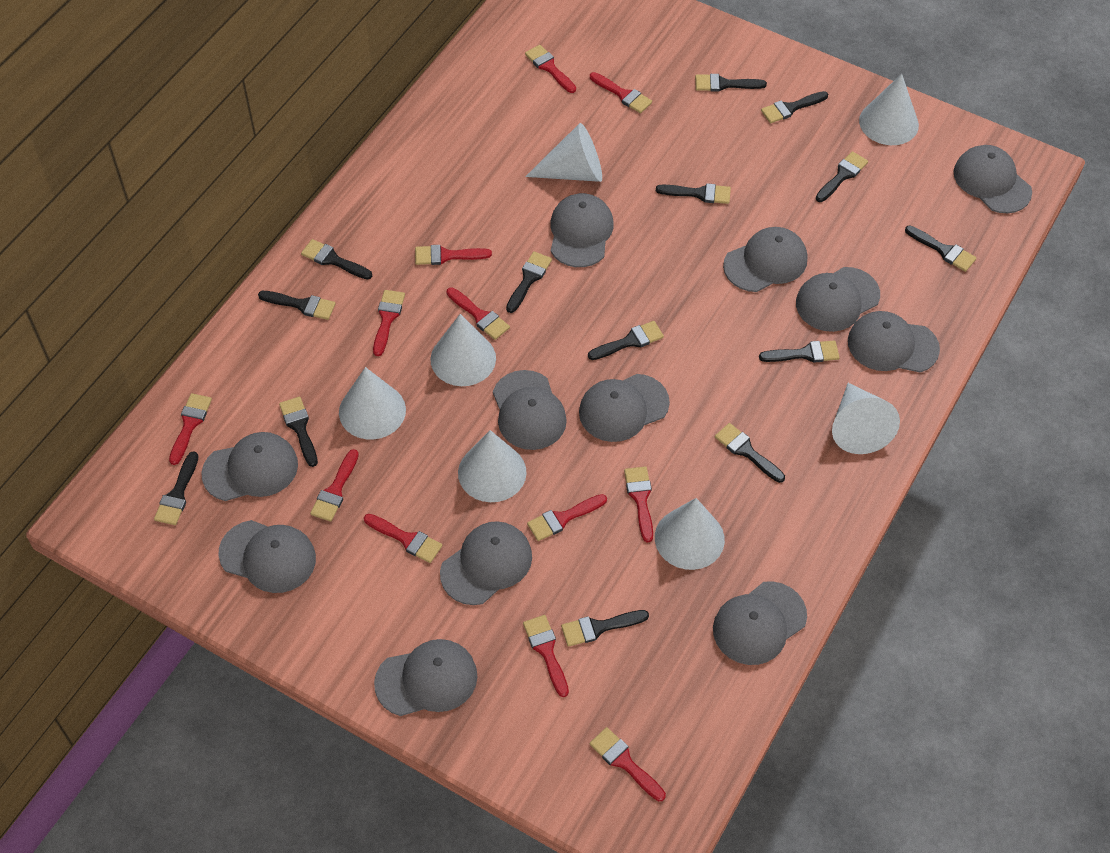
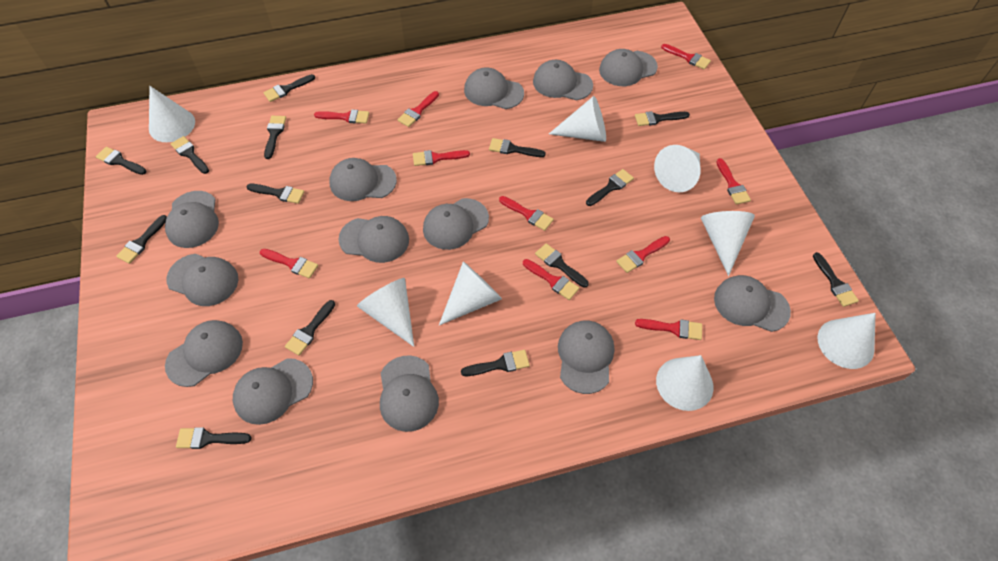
grey cap: [201,432,298,501] [218,520,316,593] [374,639,477,716] [440,521,532,605] [493,370,567,450] [550,193,614,267] [579,374,670,442] [713,581,807,665] [723,227,807,292] [796,267,880,332] [848,311,940,372] [954,145,1032,213] = 12 -> [165,191,219,248] [165,320,243,387] [166,254,238,306] [233,358,313,425] [329,158,397,201] [339,216,409,263] [380,355,439,432] [423,198,489,250] [464,68,524,109] [533,60,593,101] [558,321,614,394] [599,49,658,86] [714,275,791,332] = 13
red brush: [169,393,212,465] [310,449,359,522] [364,514,442,563] [373,290,405,356] [415,245,492,265] [446,287,510,340] [523,615,569,697] [525,45,576,93] [527,494,607,541] [590,72,652,113] [590,727,666,801] [624,467,653,542] = 12 -> [260,249,318,278] [314,110,369,124] [397,91,439,127] [413,150,470,166] [499,196,554,231] [523,259,579,300] [616,236,670,273] [635,319,702,340] [661,44,711,70] [716,158,751,205] = 10
white cone: [339,367,406,439] [430,314,496,386] [458,430,527,502] [525,123,602,182] [655,498,725,570] [832,383,900,454] [859,74,919,145] = 7 -> [149,86,195,142] [357,278,414,347] [439,261,502,325] [549,96,606,142] [654,145,700,192] [656,355,714,411] [701,211,755,276] [818,313,876,369] = 8

